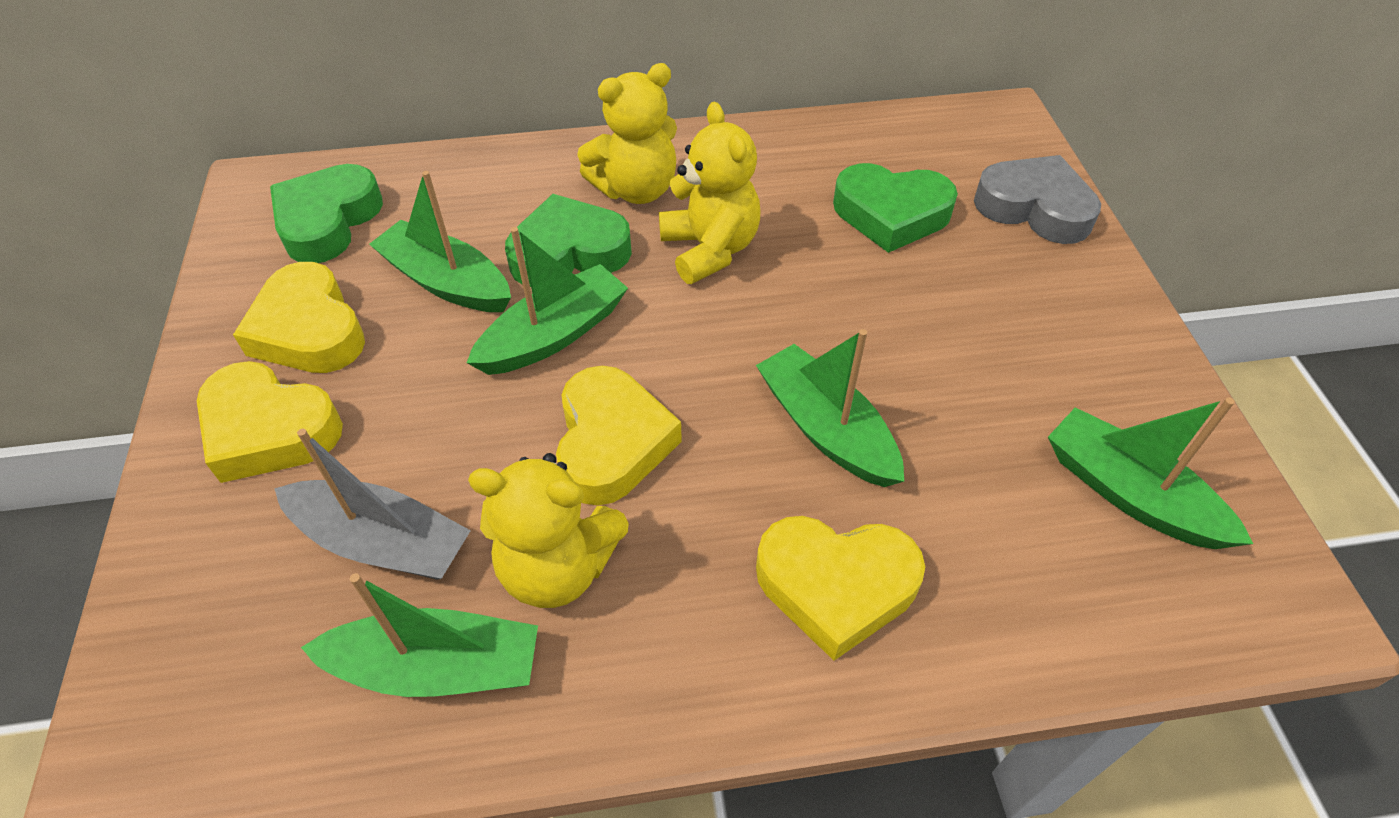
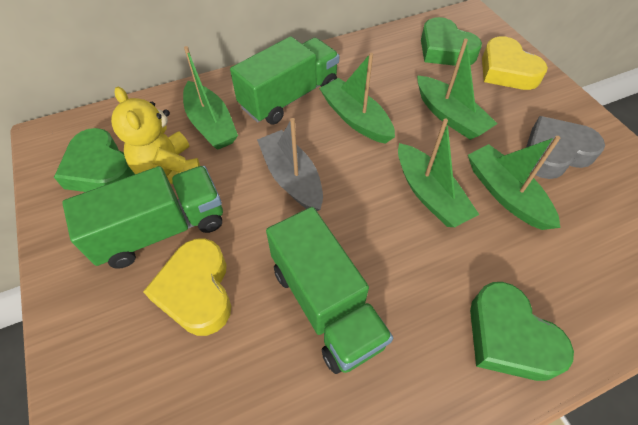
green truck: none = 0 -> [62,166,223,269] [230,36,339,124] [266,207,393,374] = 3
yellow heart: [197,361,343,483] [233,262,365,373] [556,366,682,506] [756,516,925,661] = 4 -> [143,238,231,336] [482,36,548,90] = 2
yellow teddy bear: [468,453,629,608] [577,63,677,204] [659,102,760,284] = 3 -> [111,87,200,184] = 1

